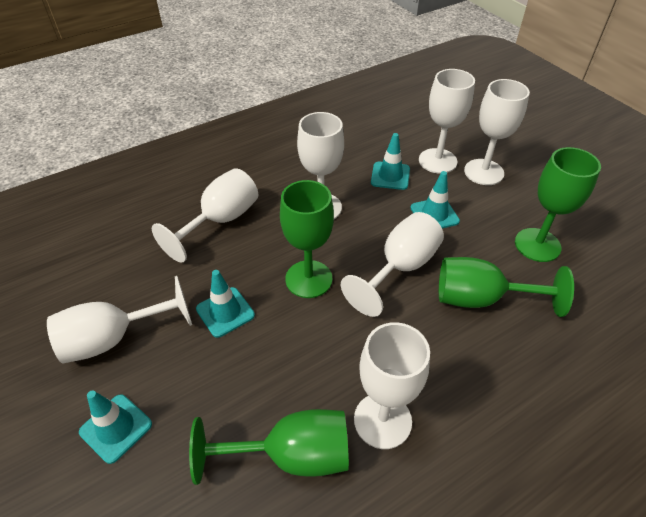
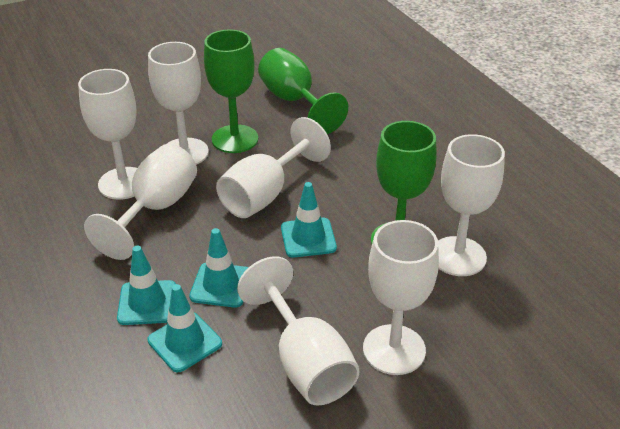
green goblet: [189,409,349,485] [280,180,334,298] [439,257,574,317] [515,147,601,262] = 4 -> [204,29,258,153] [258,48,348,134] [371,121,437,244] = 3

